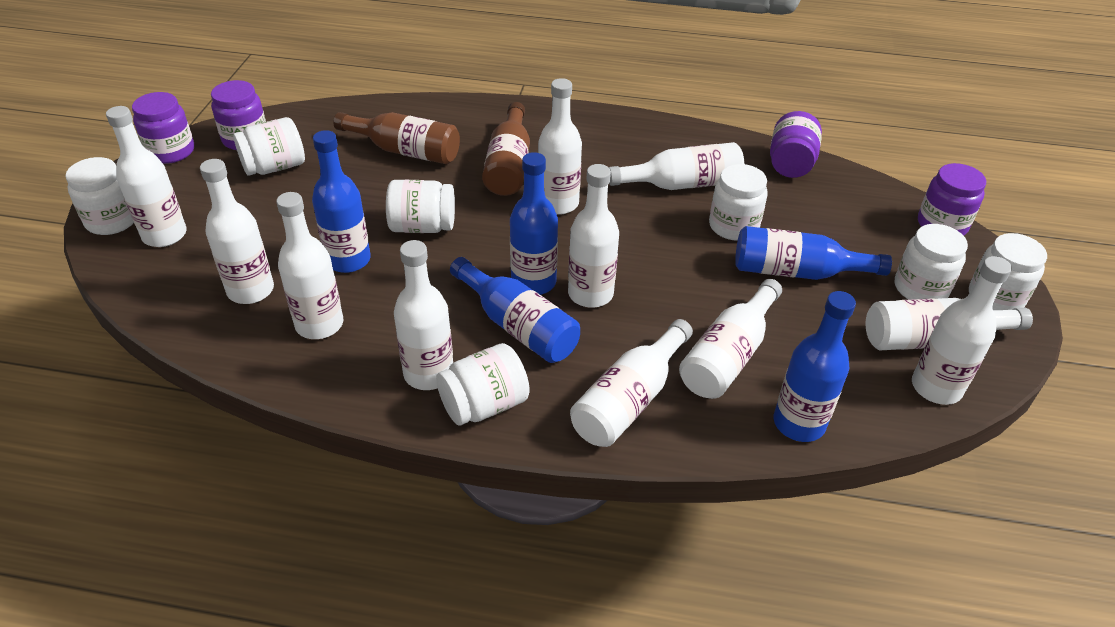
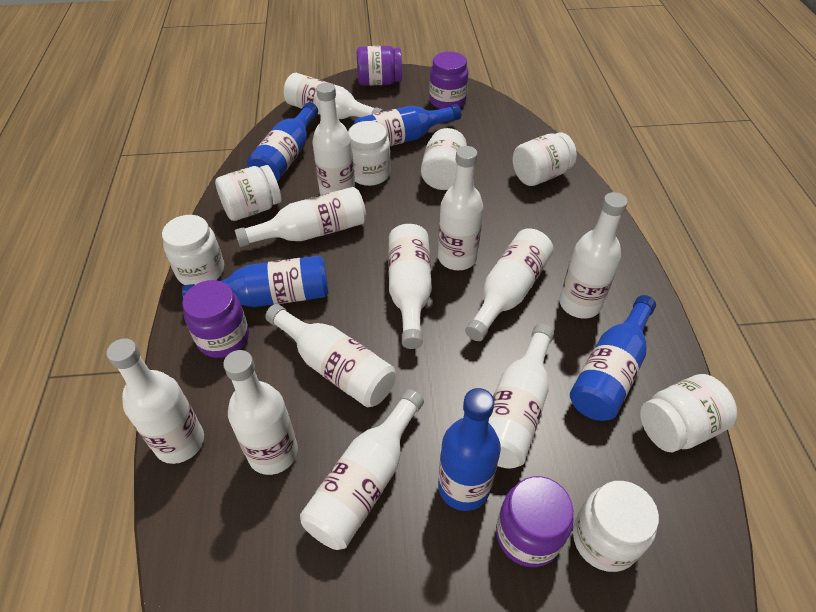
brown bottle: [333,112,460,165] [482,102,530,196] = 2 -> none = 0
white bottle: [106,106,187,247] [200,159,274,304] [276,192,343,339] [394,240,453,390] [538,78,582,215] [568,164,619,308] [570,319,693,447] [609,142,744,190] [679,279,782,399] [866,298,1033,350] [912,256,1012,405] = 11 -> [107,338,204,464] [223,350,298,475] [235,187,366,247] [265,304,396,407] [283,73,384,119] [300,389,424,550] [312,82,355,195] [388,224,432,349] [438,146,483,270] [465,228,554,341] [488,324,554,468] [559,192,628,319] = 12

